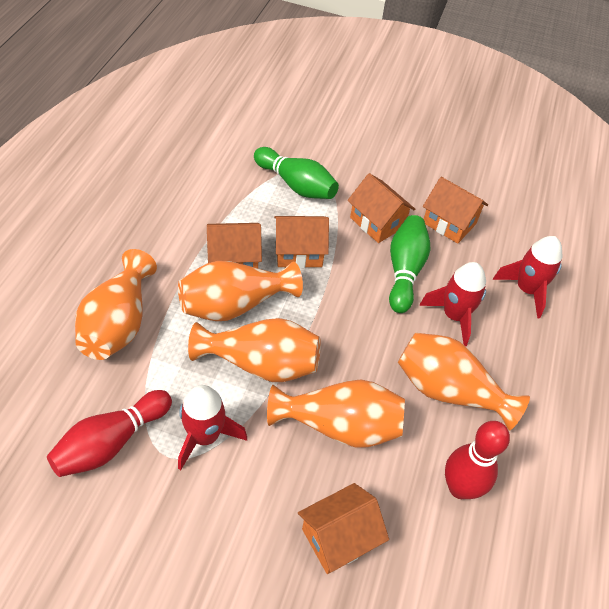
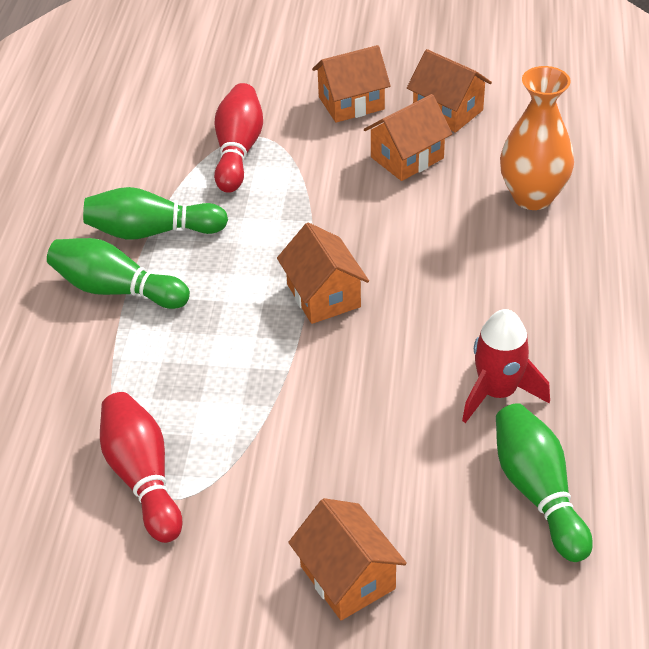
green bowling pin: [254,147,339,199] [389,215,430,313] = 2 -> [47,238,190,309] [83,187,228,240] [496,403,593,562] = 3
orange vase: [75,249,157,360] [178,261,303,321] [188,318,321,382] [267,380,405,448] [398,332,530,430] = 5 -> [500,66,574,210] = 1
red rocket: [178,385,247,470] [419,262,486,346] [493,236,563,319] = 3 -> [462,309,550,423] = 1

